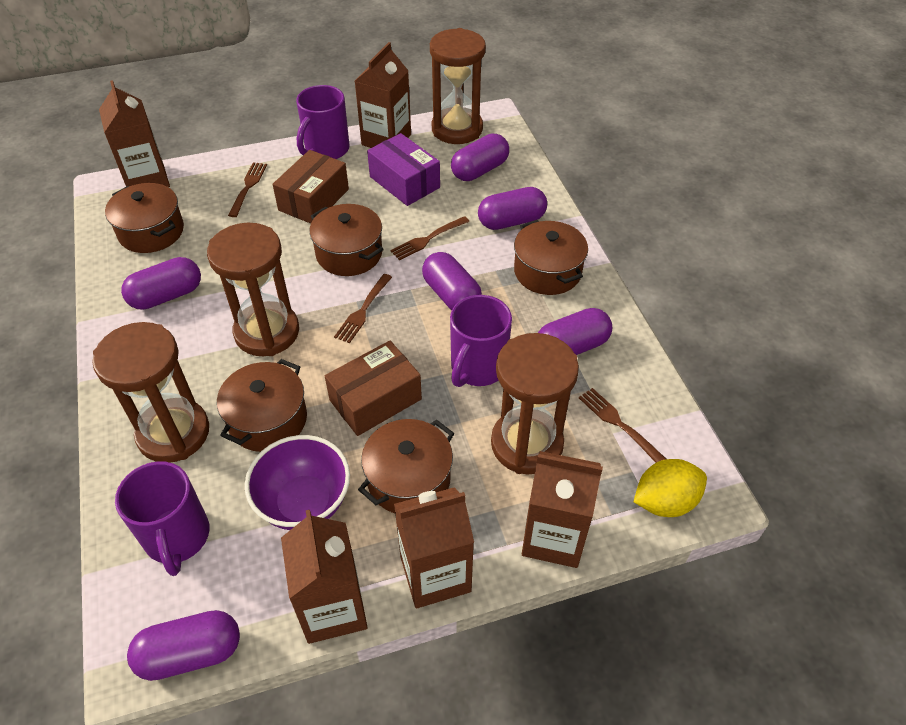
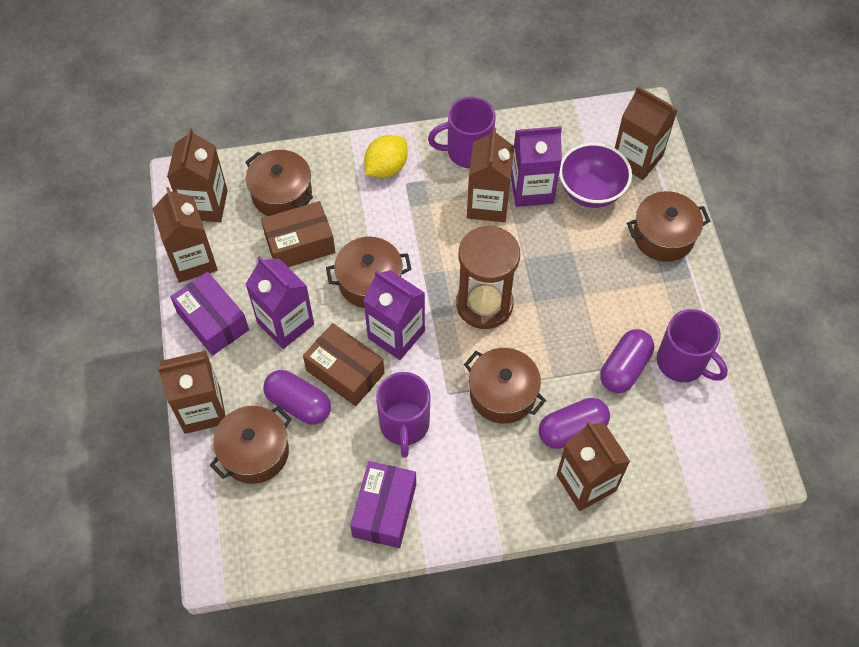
brown carton: [99,80,170,187] [281,510,367,644] [355,42,411,148] [394,487,474,609] [522,451,603,568] = 5 -> [152,187,218,283] [157,351,226,434] [167,128,228,222] [467,128,514,222] [556,421,630,511] [615,86,678,180] = 6
brown fork: [228,162,267,217] [334,274,392,343] [390,216,470,261] [579,388,666,463] = 4 -> none = 0
brown hourglass: [92,322,209,463] [207,223,299,356] [430,28,486,144] [491,333,579,474] = 4 -> [456,225,520,329] = 1
purple box: [367,133,440,206] = 1 -> [170,272,249,356] [350,461,416,548] = 2
purple capsule: [121,257,201,310] [127,610,240,681] [422,252,482,310] [451,134,509,181] [478,187,547,230] [538,308,613,355] = 6 -> [263,370,331,424] [539,398,610,449] [600,329,654,393] = 3
purple carton: none = 0 -> [245,256,314,349] [363,270,425,360] [511,126,562,207] = 3

